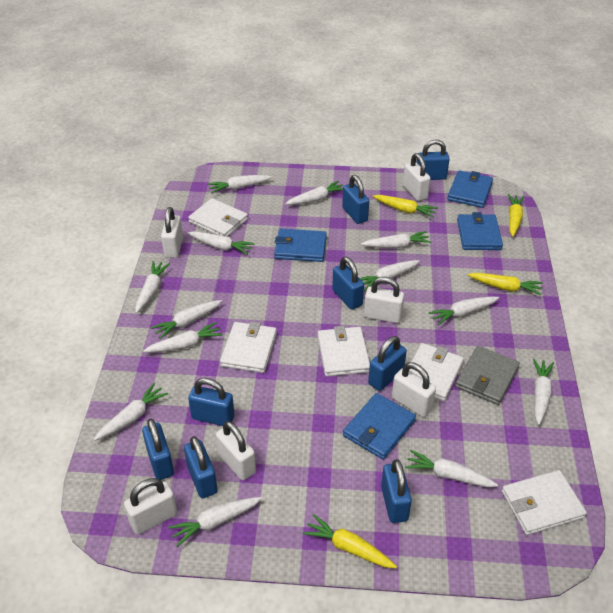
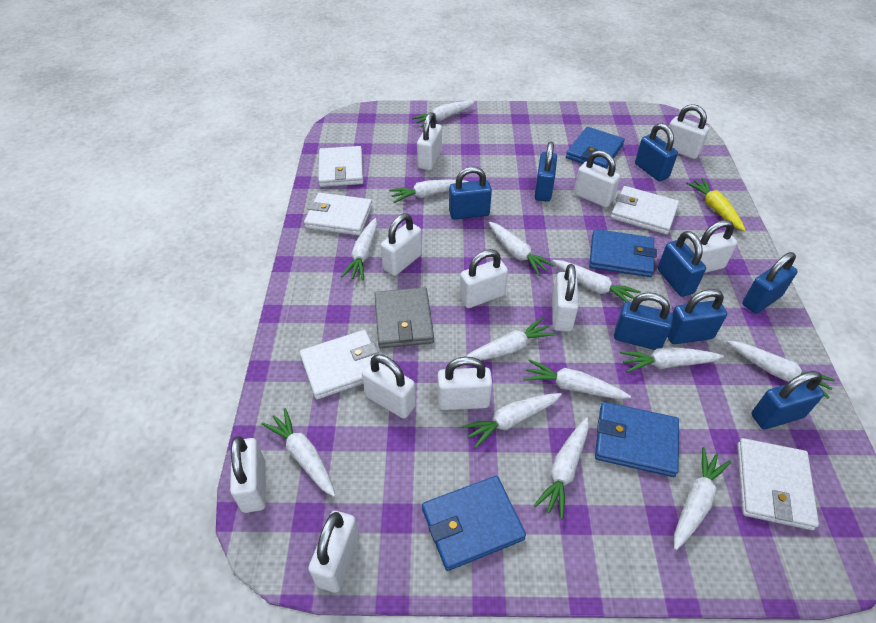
white padlock: [124,478,177,534] [161,207,183,258] [216,421,256,480] [364,277,404,323] [392,362,436,417] [403,153,431,201] = 6 -> [230,436,266,513] [308,511,360,592] [362,354,416,419] [381,213,422,276] [417,112,442,170] [438,357,492,410] [459,249,508,308] [552,264,579,332] [574,150,620,208] [664,104,709,159] [689,220,737,273] = 11
yellow carrot: [302,514,397,568] [373,195,438,218] [468,273,543,295] [508,194,525,237] = 4 -> [686,178,746,232] = 1

